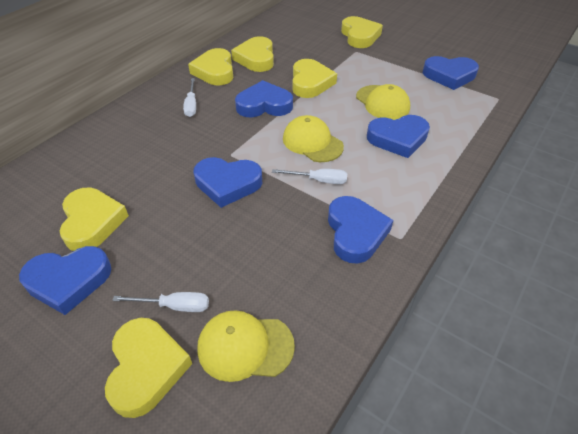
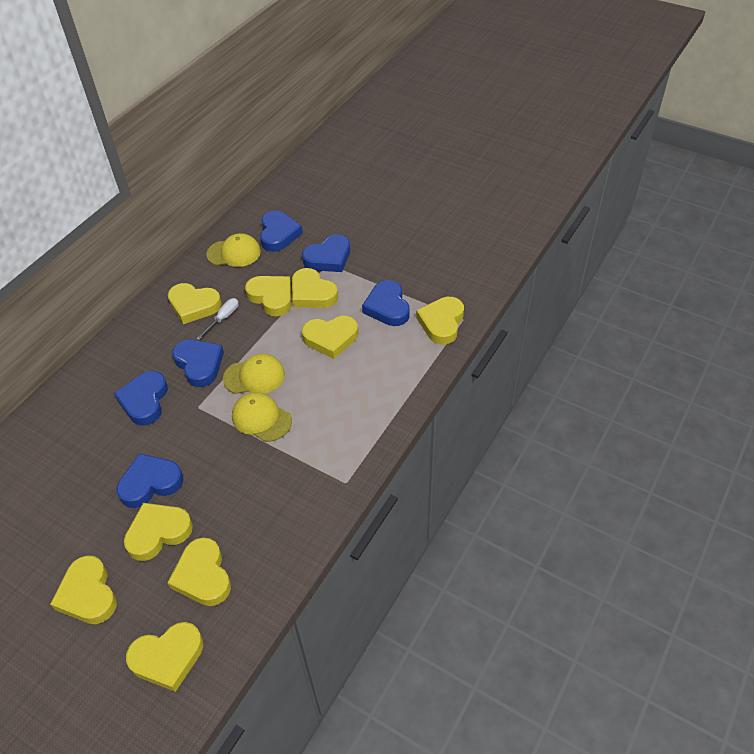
white screwdriver: [112,292,209,312] [183,78,196,117] [272,169,347,184] = 3 -> [196,298,239,340] = 1
yellow heart: [60,188,129,251] [105,318,192,418] [188,48,233,85] [231,36,274,72] [292,59,337,98] [341,16,383,48] = 6 -> [50,555,117,624] [124,503,193,561] [126,622,203,692] [167,537,231,606] [168,283,222,324] [245,276,292,316] [292,268,338,308] [302,316,358,359] [416,297,464,345] = 9

